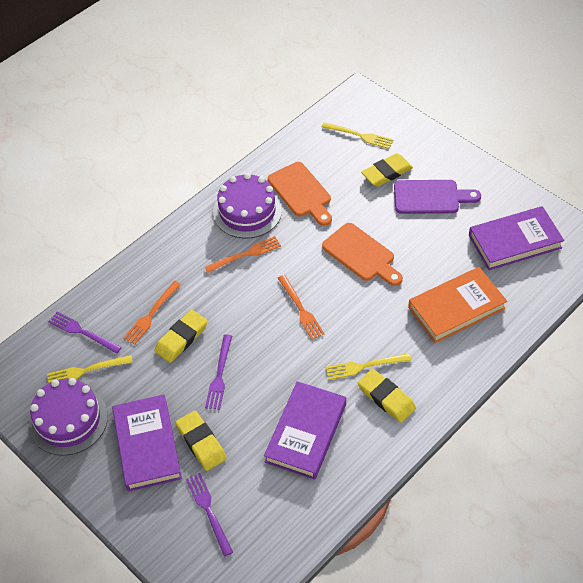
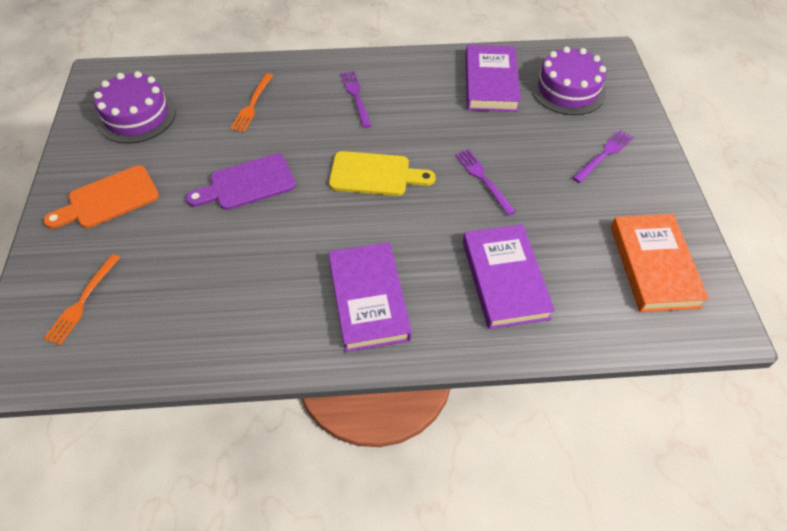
orange cutting board: [268,162,332,226] [322,223,403,286] = 2 -> [43,165,159,229] = 1
orange fork: [123,281,181,345] [205,236,281,273] [278,275,324,340] = 3 -> [43,254,120,345] [230,73,273,132] = 2
yellow cutting board: none = 0 -> [329,151,436,196] = 1
yellow eraser: [154,310,207,363] [175,411,227,471] [358,369,416,423] [361,153,413,187] = 4 -> none = 0
yellow fork: [47,355,133,383] [322,122,393,149] [325,353,412,380] = 3 -> none = 0

